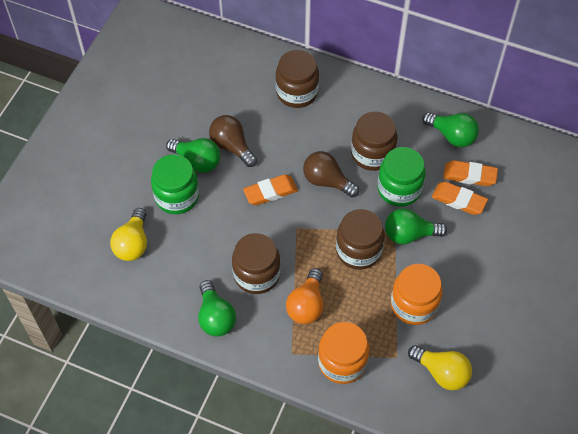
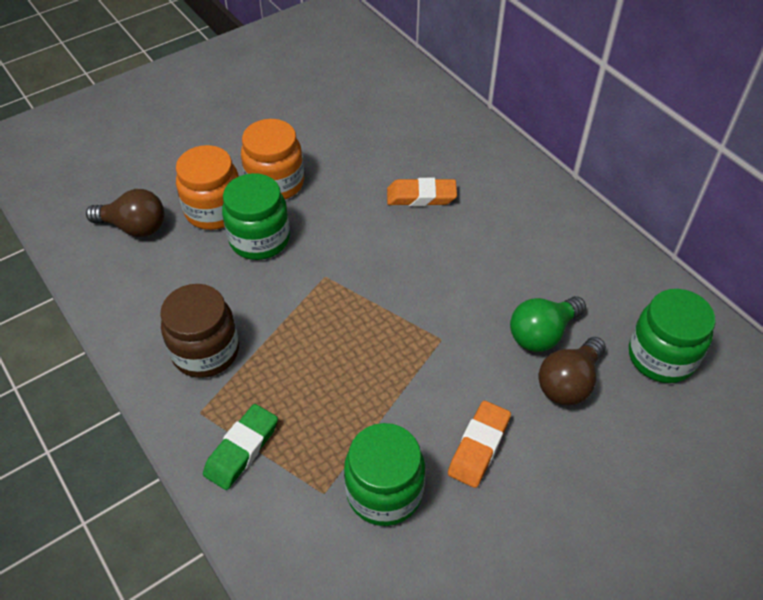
brown jar: [232,233,281,294] [276,50,319,108] [336,209,385,270] [351,112,397,171] = 4 -> [160,284,239,378] = 1
green eraser: none = 0 -> [203,404,278,490] = 1
green jar: [151,155,199,214] [378,147,426,207] = 2 -> [222,173,290,260] [344,423,425,526] [629,289,716,383] = 3
green light bulb: [166,138,220,173] [198,280,236,337] [385,208,447,245] [422,112,479,147] = 4 -> [510,296,586,352] = 1
orange eraser: [243,174,298,205] [432,182,488,215] [443,160,498,186] = 3 -> [387,178,457,206] [448,401,511,488] = 2
orange light bulb: [286,268,323,324] = 1 -> none = 0
yellow light bulb: [110,208,147,261] [408,345,472,390] = 2 -> none = 0

